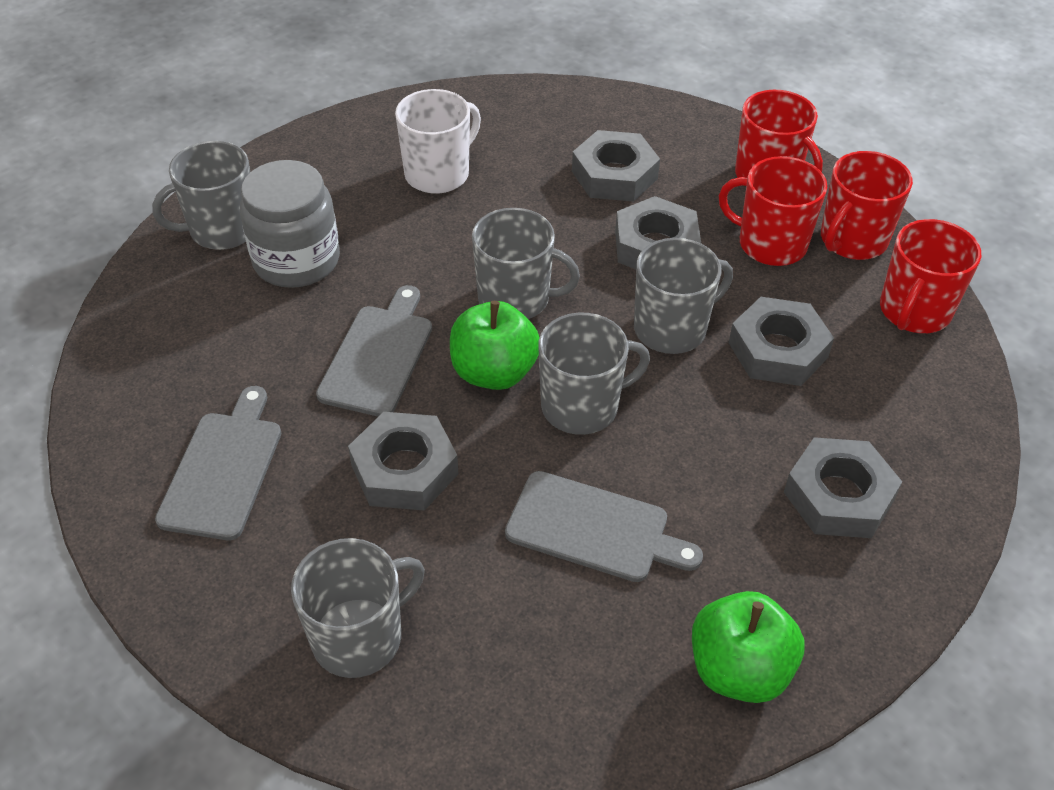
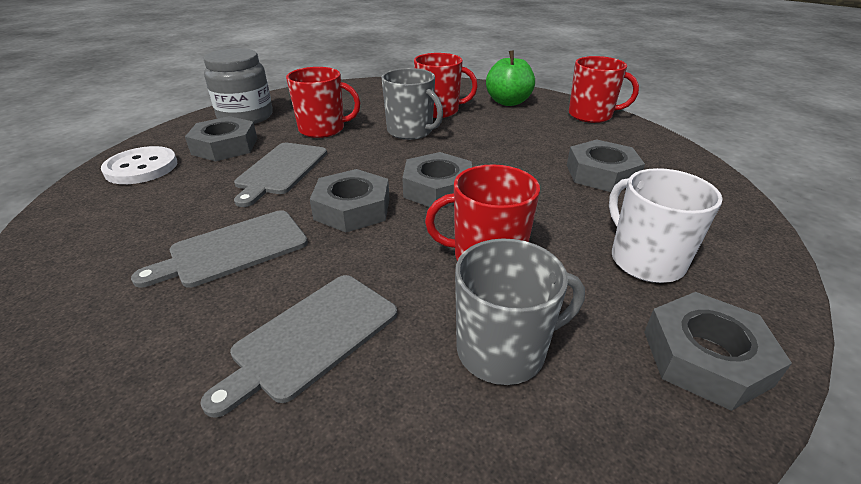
green apple: [450,301,540,390] [692,591,804,703] = 2 -> [486,50,535,106] = 1
grey mug: [152,141,250,250] [291,538,425,678] [472,208,580,319] [538,313,650,435] [634,238,733,354] = 5 -> [382,68,443,140] [455,239,585,385] = 2
white button: none = 0 -> [101,146,177,184] = 1

